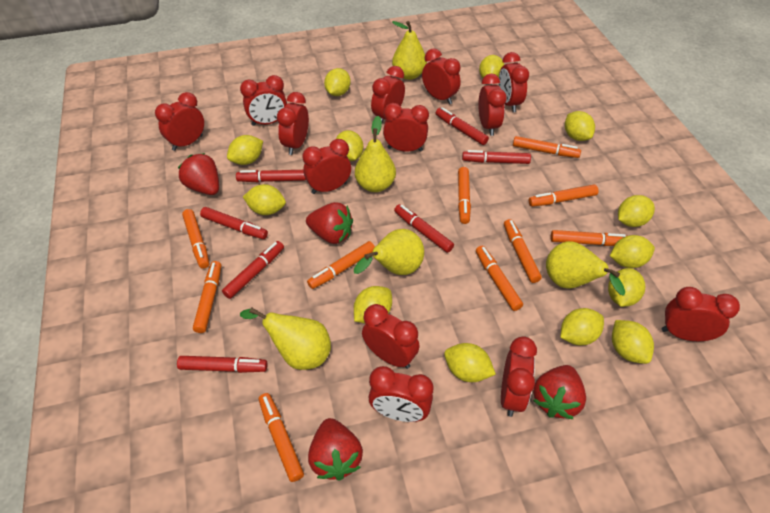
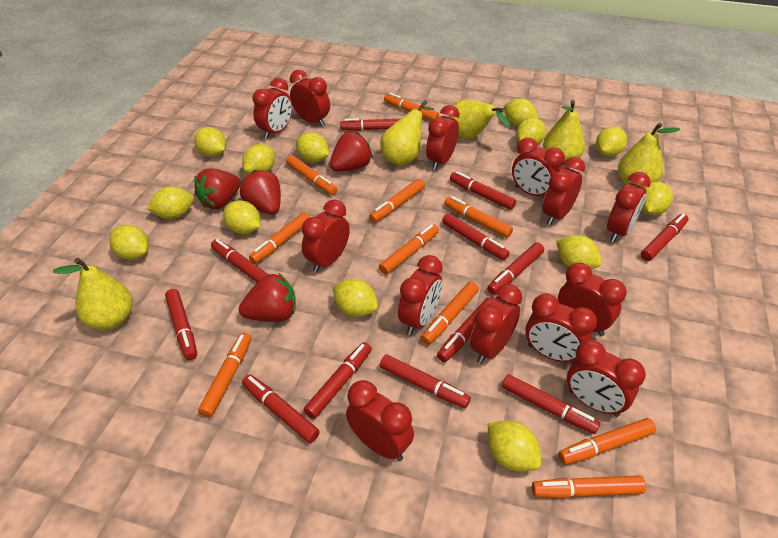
red marker: [177,356,268,373] [200,207,268,239] [222,241,284,299] [236,170,306,182] [394,204,454,253] [436,107,489,145] [462,150,531,164] = 7 -> [165,289,197,360] [211,239,269,282] [242,374,320,443] [304,342,372,419] [340,118,400,131] [380,354,471,408] [437,298,493,362] [442,213,510,260] [450,171,516,210] [487,242,544,295] [502,374,600,434] [641,214,689,261] = 12

